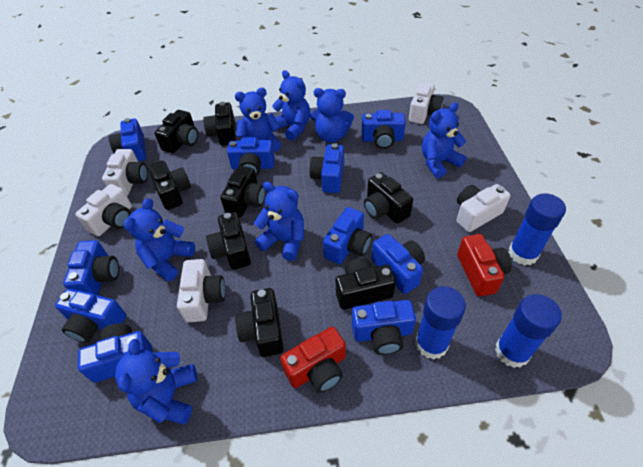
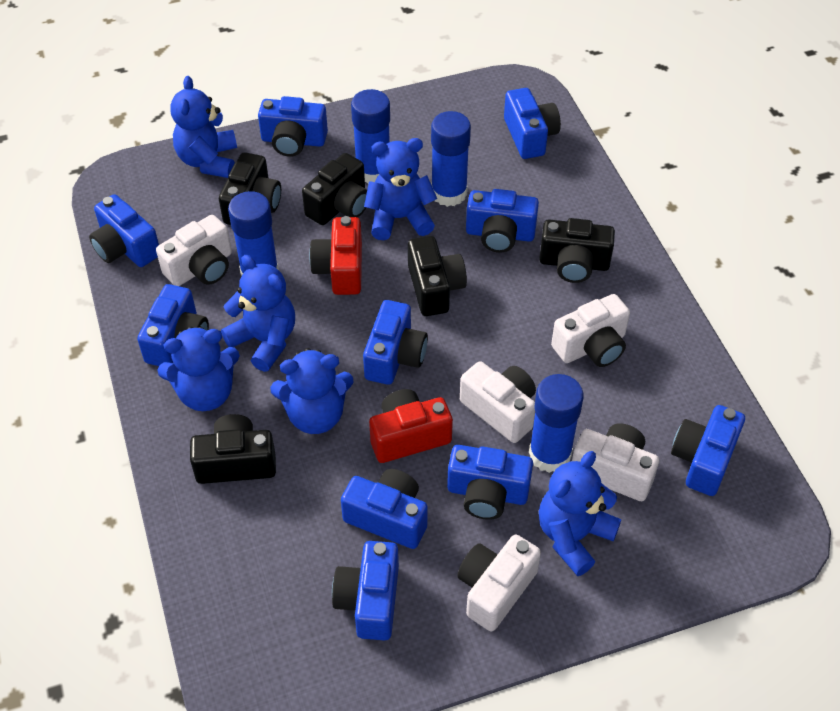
black camera: [147,161,191,210] [154,110,198,153] [203,102,236,146] [206,212,251,270] [220,166,266,218] [235,288,284,357] [336,258,396,310] [364,172,413,224] = 8 -> [190,414,276,484] [219,152,281,225] [302,153,367,225] [408,236,467,316] [539,218,615,283] = 5
blue glue stick: [415,286,466,360] [495,294,562,368] [508,193,566,265] = 3 -> [228,191,279,276] [351,89,390,184] [431,111,471,207] [529,374,584,473] = 4
blue teddy bear: [115,339,197,424] [123,198,195,281] [235,88,281,152] [254,182,304,261] [272,70,310,141] [310,88,354,143] [422,103,466,178] = 7 -> [157,327,240,411] [170,76,237,178] [221,255,295,372] [270,348,354,434] [364,138,437,240] [539,451,621,576] = 6

